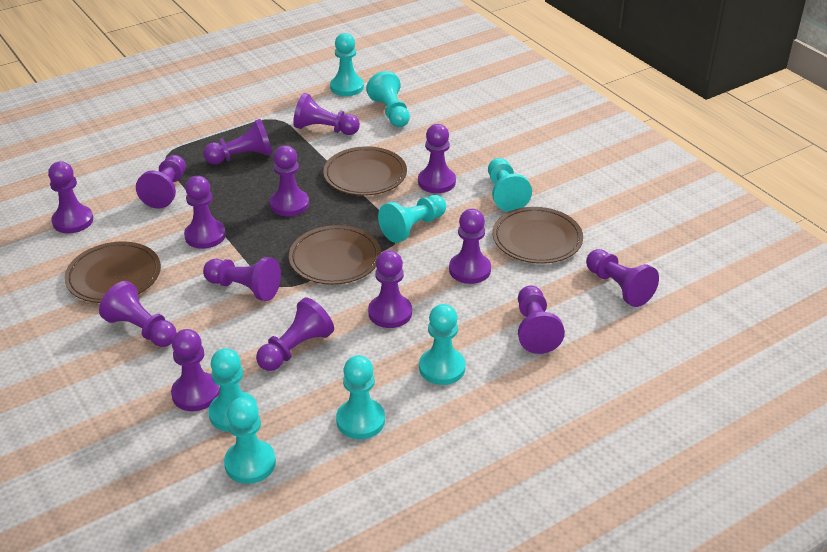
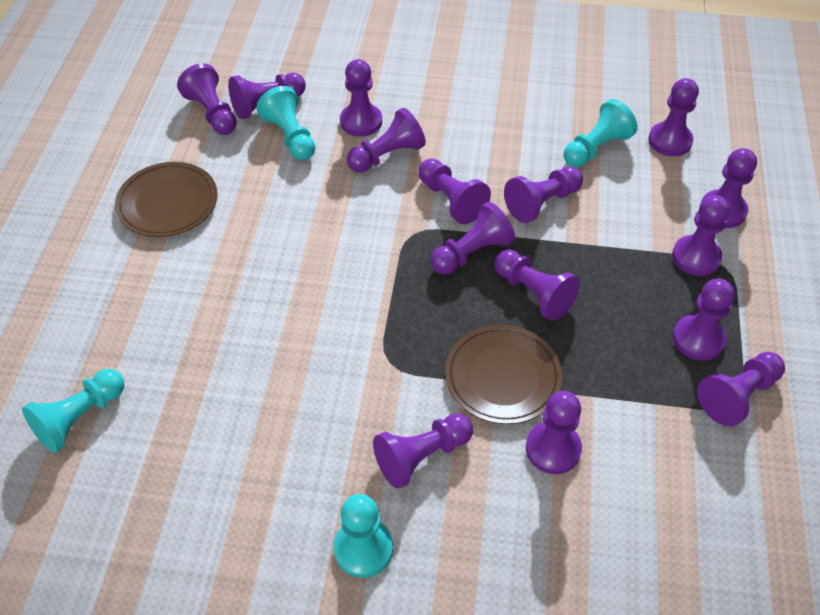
brown plate: [64,242,161,303] [289,225,381,285] [323,146,407,196] [493,207,583,264] = 4 -> [115,162,218,237] [445,324,562,424] = 2
turquoise pawn: [208,348,257,432] [224,397,276,484] [330,33,364,96] [336,355,385,439] [366,71,410,127] [378,195,446,243] [419,304,466,385] [488,158,532,212] = 8 -> [22,369,125,453] [256,86,315,160] [334,494,393,578] [563,99,638,167] = 4

